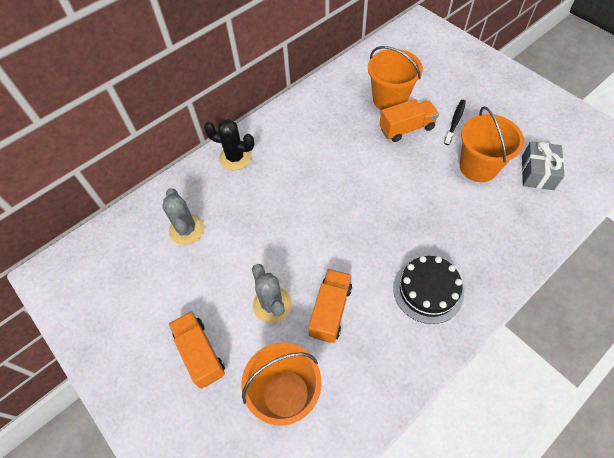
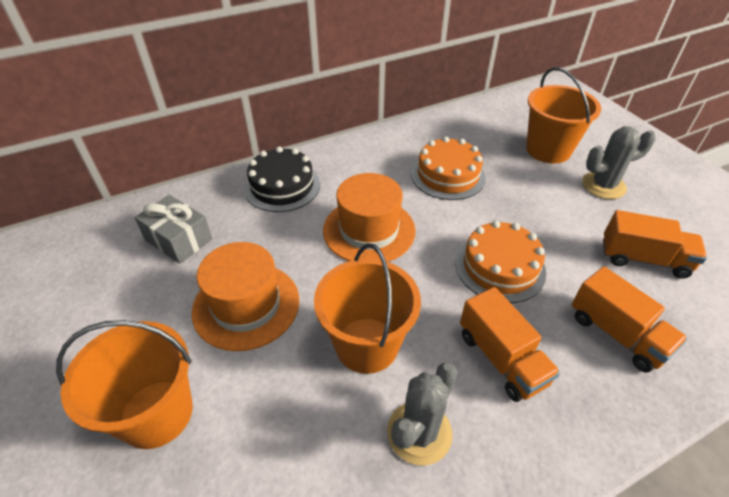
black cactus: [204,119,254,170] = 1 -> none = 0
black toothbrush: [444,100,466,145] = 1 -> none = 0
orange cake: none = 0 -> [411,137,486,200] [455,221,546,303] = 2
orange hat: none = 0 -> [192,242,299,351] [323,173,416,262] = 2

